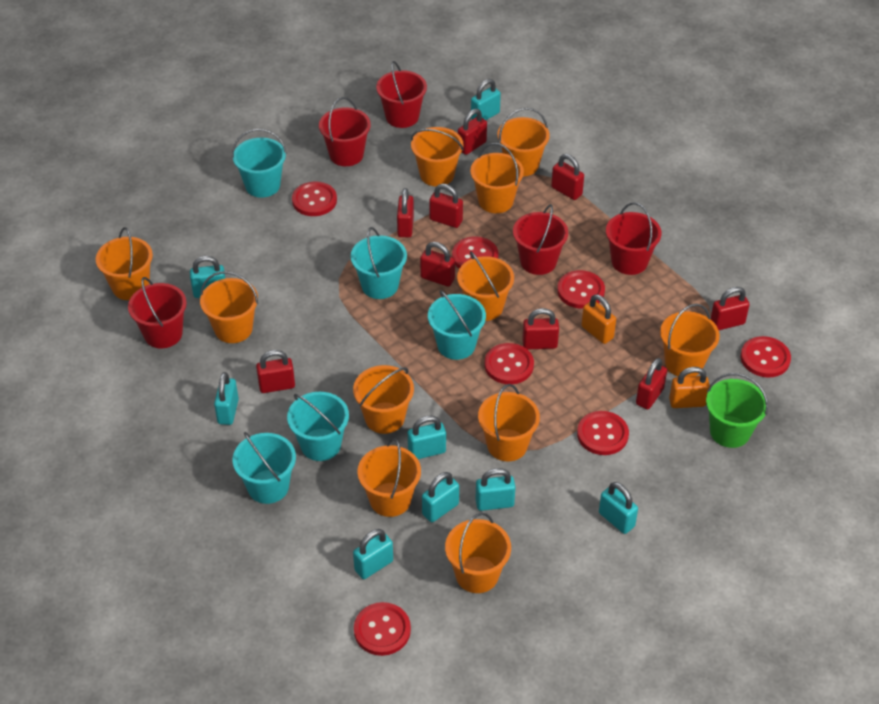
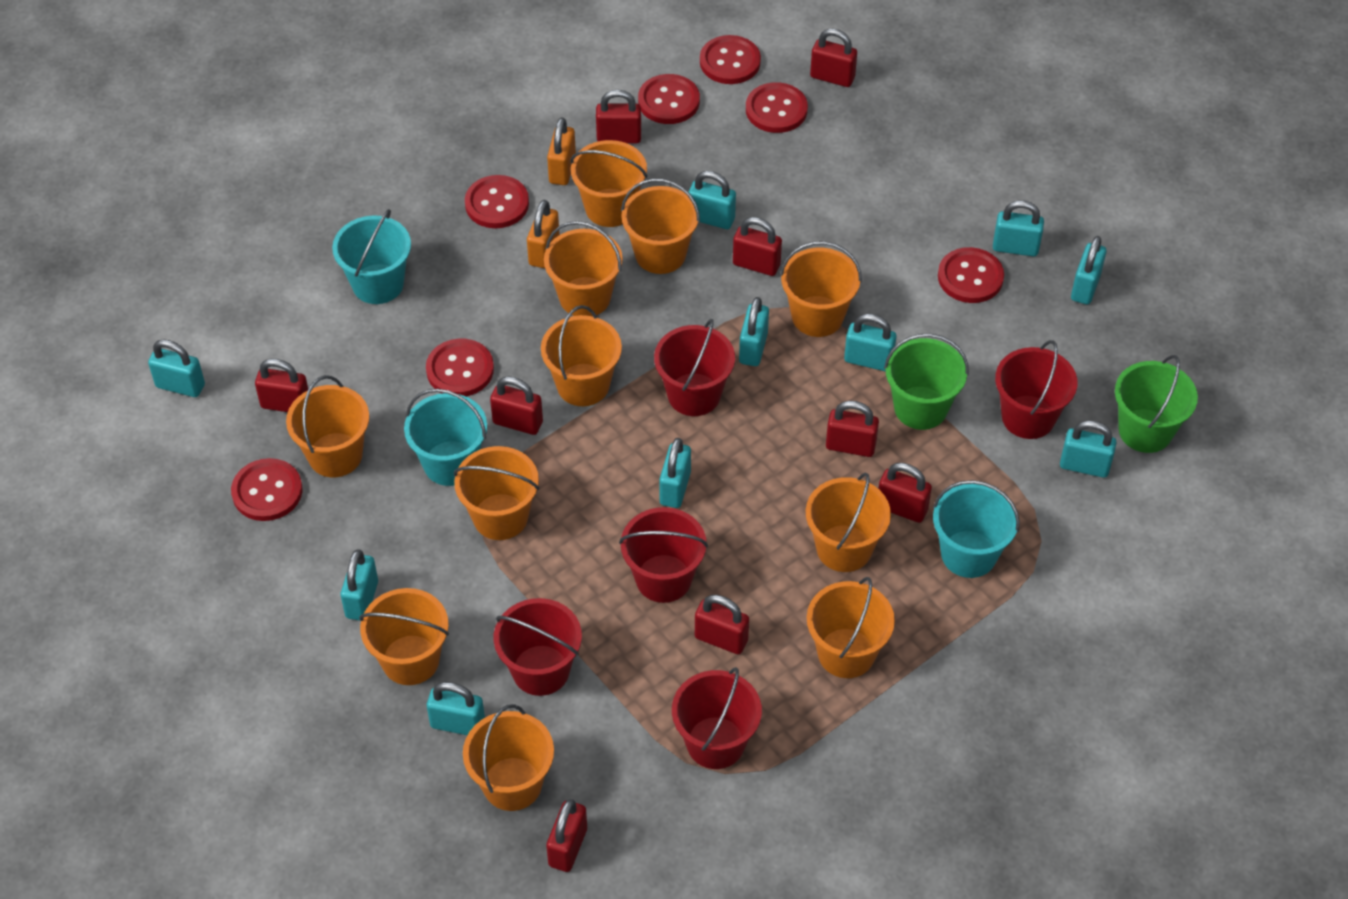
green bucket: [706,373,768,448] = 1 -> [884,334,969,430] [1115,355,1198,453] = 2
turquoise bucket: [232,129,287,198] [233,432,296,504] [287,392,349,461] [351,227,407,299] [428,290,486,360] = 5 -> [332,209,411,304] [404,389,487,486] [933,480,1020,578] = 3
turquoise padlock: [190,256,225,298] [214,372,239,425] [353,529,393,579] [408,415,446,459] [422,472,459,522] [471,79,501,120] [475,468,515,511] [599,482,638,534] = 8 -> [148,339,205,397] [340,549,378,620] [427,682,485,735] [659,438,691,508] [689,171,736,229] [739,297,769,366] [844,314,896,371] [993,200,1044,257] [1060,420,1117,478] [1071,236,1107,305] = 10

